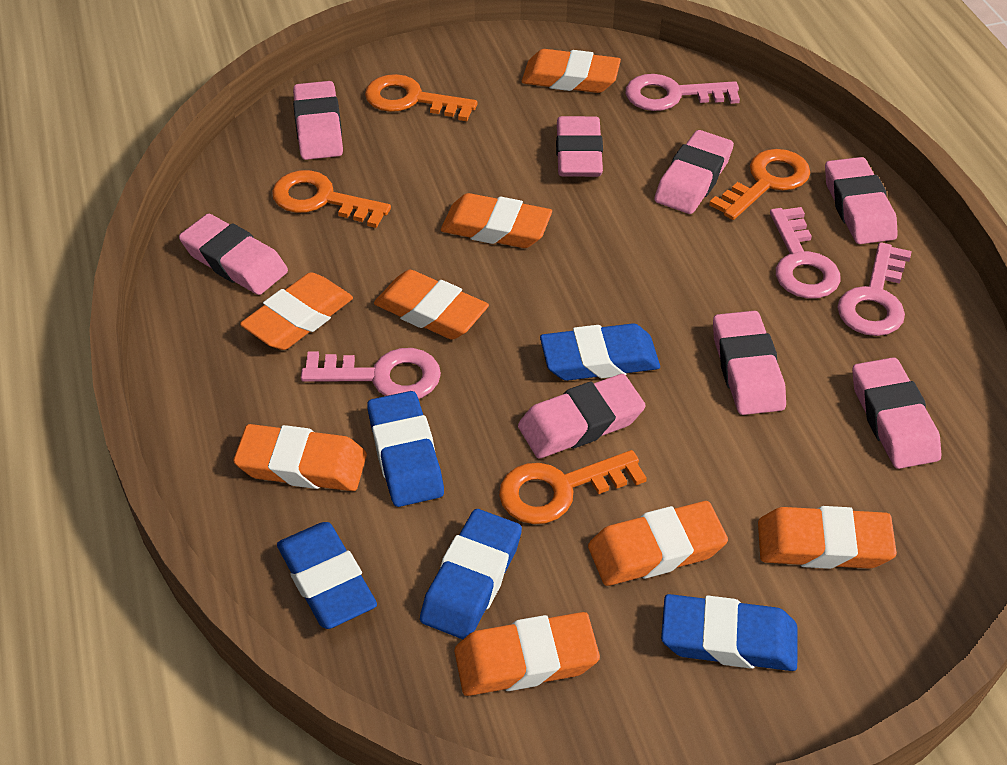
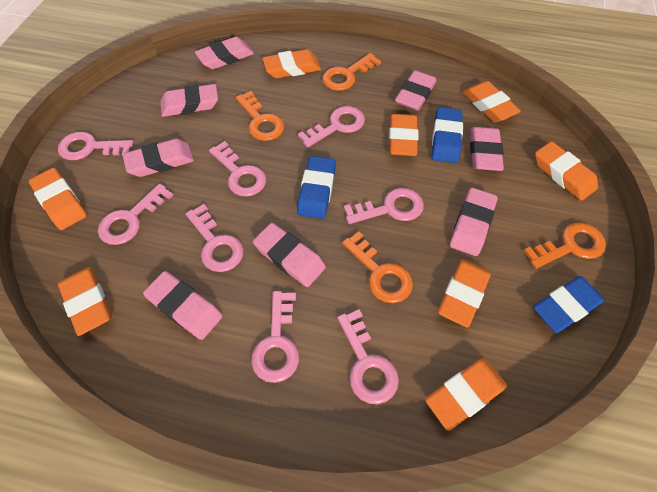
blue eraser: [277,522,377,629] [367,391,444,507] [420,509,522,640] [540,323,660,381] [661,594,798,671] = 5 -> [297,156,336,219] [432,107,463,163] [533,276,605,333] = 3
pink key: [301,348,441,399] [626,74,740,111] [770,207,841,299] [837,242,912,336] = 4 -> [58,132,134,160] [98,183,174,245] [185,204,244,272] [209,141,266,197] [251,291,299,383] [298,106,365,148] [337,310,399,404] [344,188,424,224] = 8

